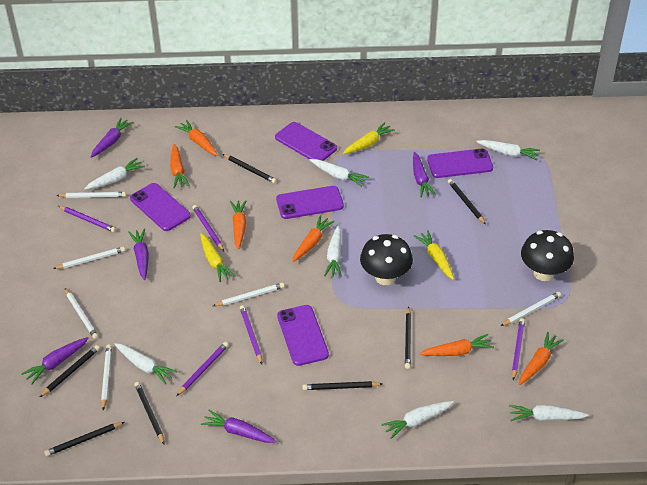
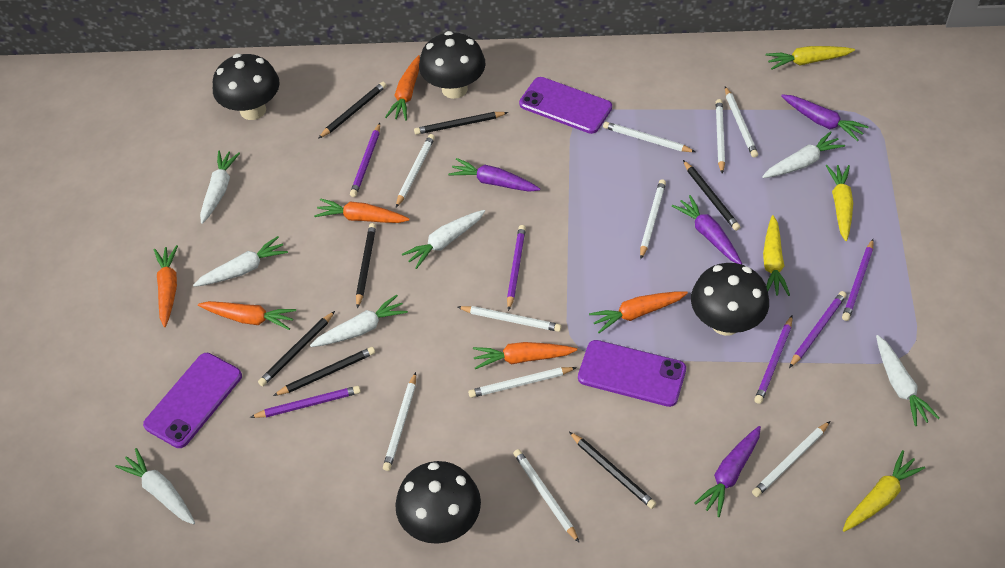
black mushroom: [360,234,413,285] [521,230,574,281] = 2 -> [213,54,280,120] [395,461,481,544] [419,31,485,99] [691,263,769,336] = 4
purple carrot: [21,337,88,384] [91,118,134,158] [128,229,149,280] [201,410,276,443] [413,152,436,197] = 5 -> [448,158,540,192] [672,195,742,264] [694,426,761,517] [781,94,869,141] = 4
purple pencil: [58,206,116,232] [177,342,228,396] [192,205,224,251] [240,305,262,364] [512,318,525,380] = 5 -> [250,386,361,418] [350,123,380,197] [507,225,526,311] [754,316,793,404] [789,291,847,368] [842,239,874,321] = 6
purple phone: [130,183,191,231] [275,122,337,161] [276,186,344,219] [277,305,329,366] [427,148,493,178] = 5 -> [143,353,242,448] [519,77,612,134] [578,340,686,407] = 3
white pencil: [53,247,125,269] [56,192,126,198] [65,288,98,339] [101,345,112,410] [213,283,284,306] [501,292,561,326] = 6 -> [383,372,416,471] [396,134,435,208] [458,306,562,332] [468,367,577,398] [513,449,579,542] [603,122,695,152] [640,179,666,259] [716,99,725,173] [725,86,758,158] [752,421,830,497] = 10
yellow carrot: [200,233,236,282] [343,122,395,154] [414,230,454,280] = 3 -> [763,215,790,296] [766,46,855,70] [826,165,853,241] [843,450,926,532] = 4

